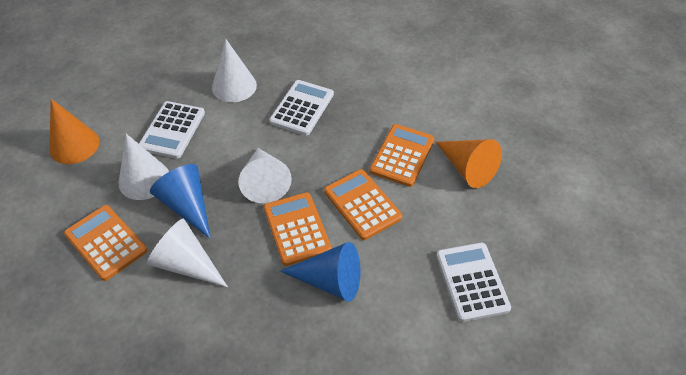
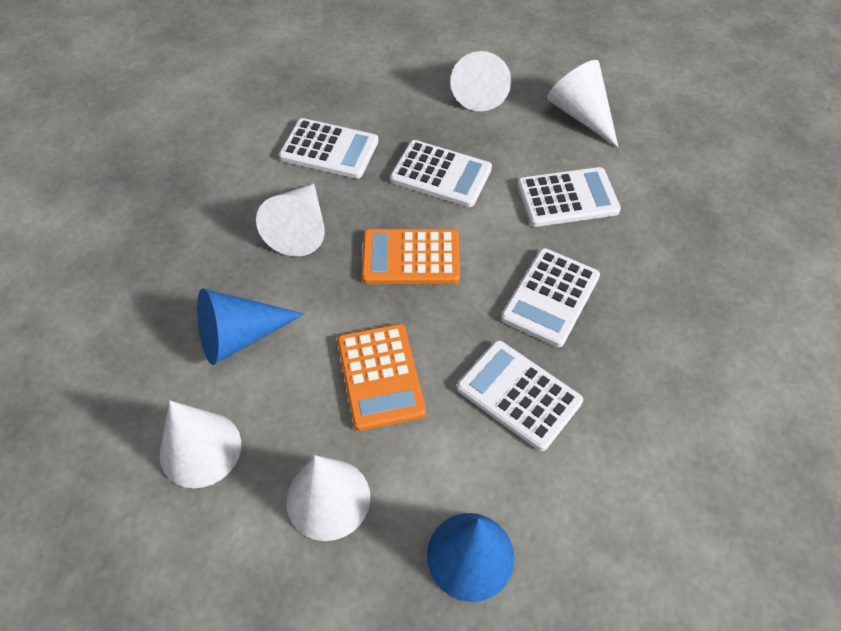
orange calculator: [64,205,147,281] [264,192,332,266] [324,169,402,240] [370,124,435,187] = 4 -> [337,324,426,431] [361,229,460,284] = 2
orange cone: [49,99,99,164] [436,139,502,188] = 2 -> none = 0
white calculator: [139,101,205,159] [269,80,334,136] [436,243,511,322] = 3 -> [279,118,378,179] [390,140,492,207] [457,340,583,451] [501,248,600,347] [517,167,621,227] = 5
white cone: [119,134,169,200] [147,219,228,287] [212,39,257,102] [238,148,292,203] = 4 -> [160,401,241,488] [256,184,325,257] [286,455,370,541] [450,51,511,111] [547,60,618,147] = 5

